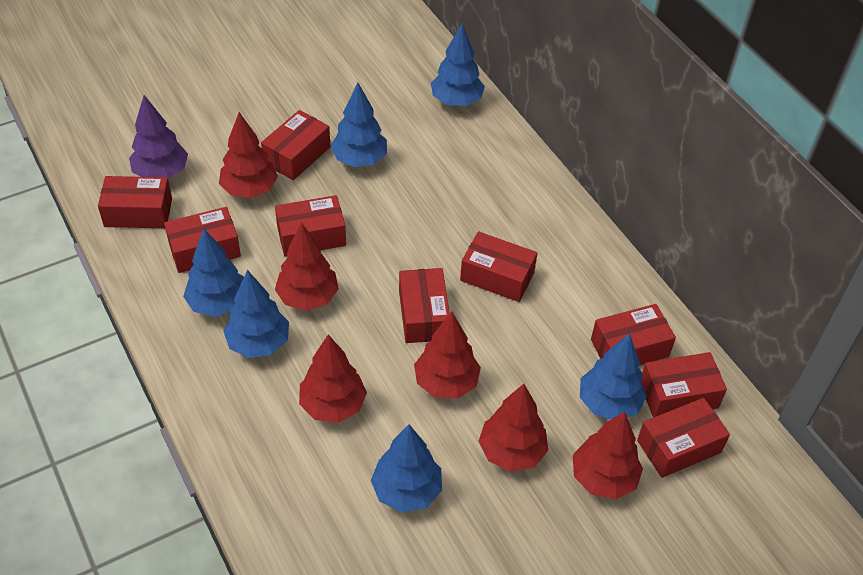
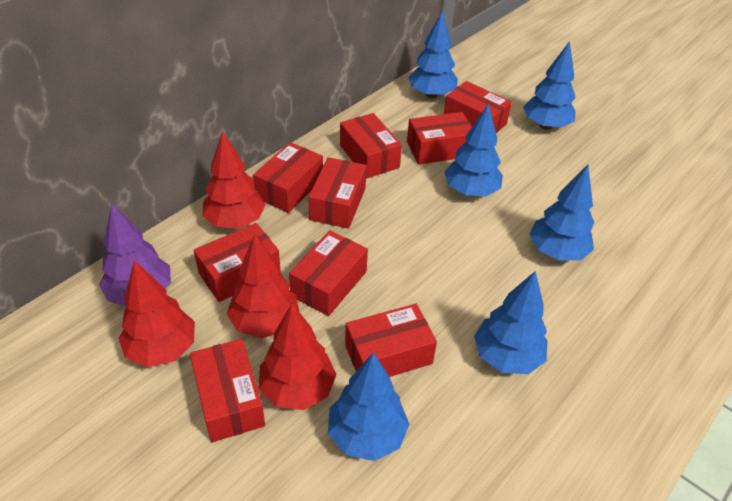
red tree: [219,112,278,198] [275,223,339,311] [299,334,367,423] [414,312,481,399] [479,384,548,472] [573,411,643,499] = 6 -> [118,260,195,367] [203,131,266,228] [227,234,299,339] [259,304,337,410] = 4

